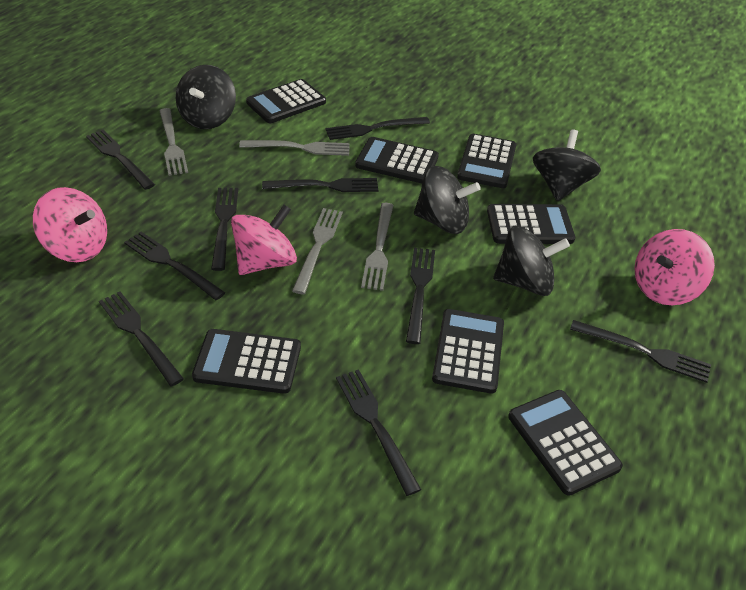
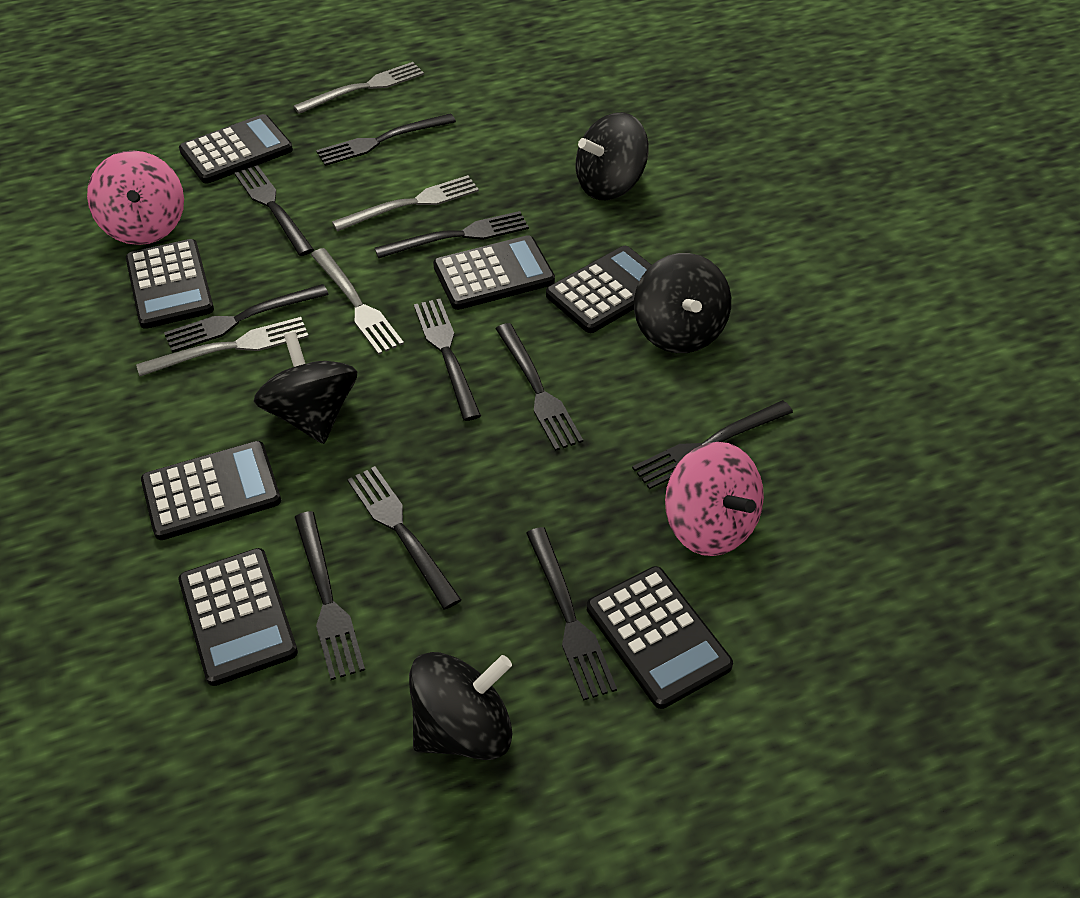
black fork: [86,130,155,190] [99,291,184,387] [124,232,225,300] [211,188,238,271] [262,178,378,192] [325,117,430,140] [336,369,422,496] [406,248,435,344] [570,320,711,383] = 9 -> [164,284,329,353] [235,165,314,256] [294,511,365,680] [316,113,456,166] [347,466,462,609] [375,211,529,259] [414,299,481,421] [495,323,583,451] [526,527,617,701] [632,400,793,489] = 10
pink spinning top: [33,187,107,262] [231,205,297,275] [634,229,715,305] = 3 -> [87,151,184,245] [665,442,764,556] = 2

